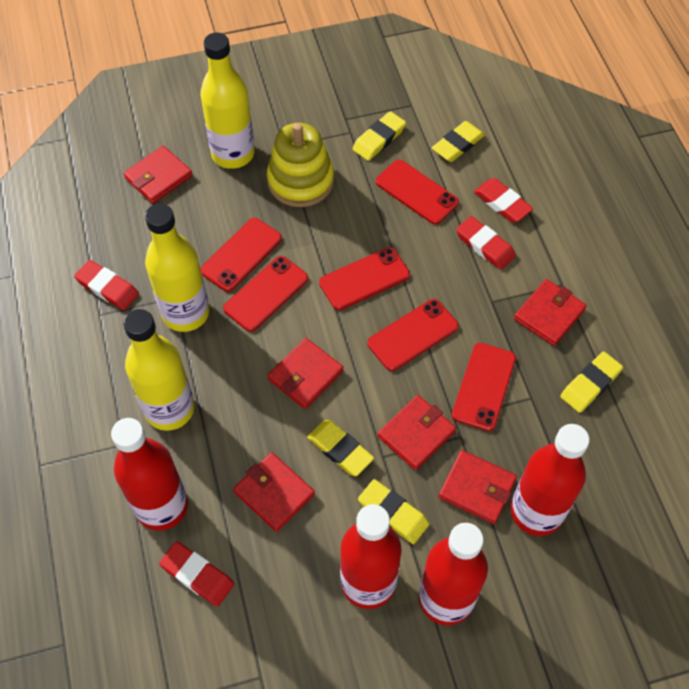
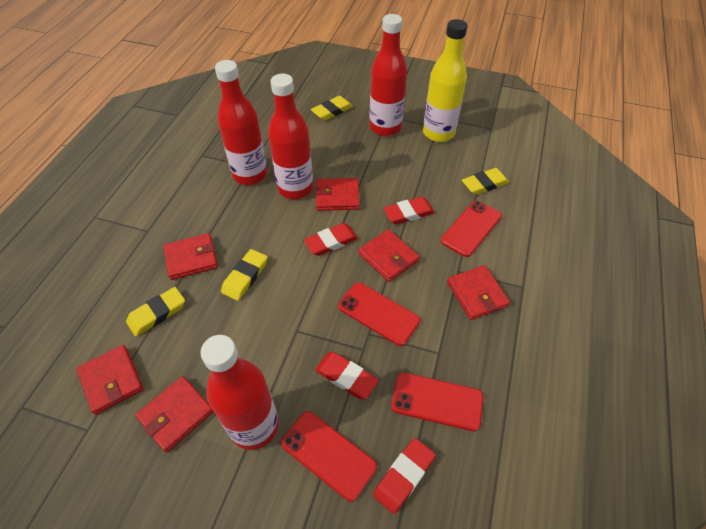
red phone: [200,218,282,292] [223,256,308,332] [319,247,410,310] [367,299,459,371] [376,160,459,225] [452,343,516,431] = 6 -> [281,411,377,502] [338,282,420,346] [391,372,483,431] [441,201,502,257] = 4
yellow bottle: [123,309,194,431] [145,204,209,332] [200,33,255,169] = 3 -> [423,19,467,142] = 1
yellow eraser: [307,420,374,476] [353,111,406,161] [358,479,429,544] [432,121,485,162] [560,351,623,413] = 5 -> [126,287,185,336] [221,249,267,301] [311,96,353,121] [462,168,509,195] = 4
yellow stacking toy: [267,123,334,207] = 1 -> none = 0

